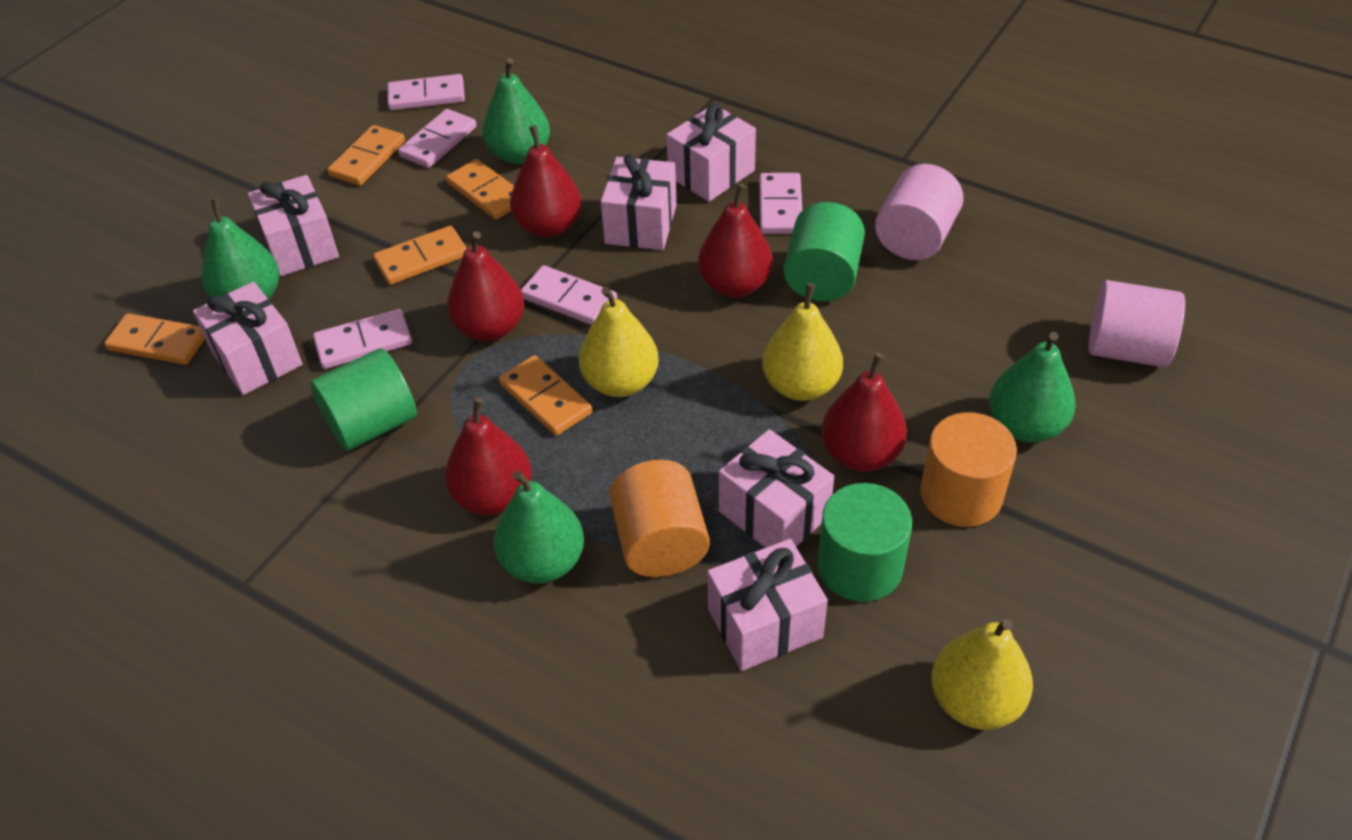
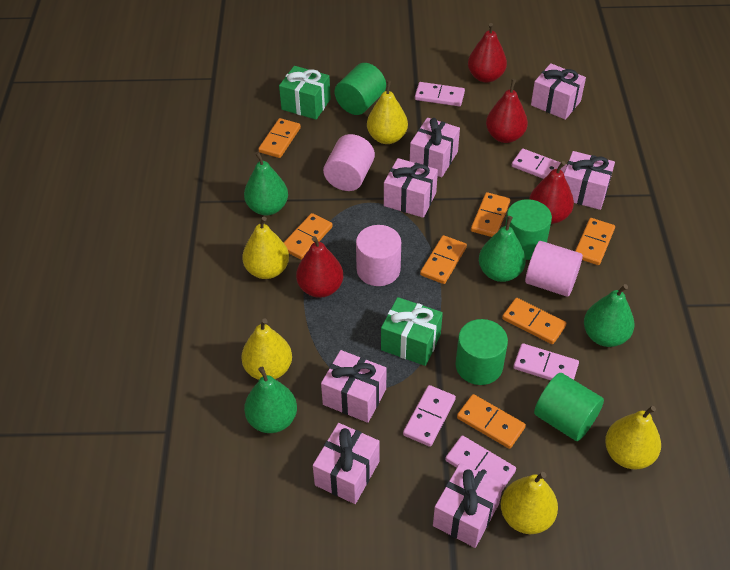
green cylinder: [310,348,417,451] [783,202,865,301] [817,483,912,602] = 3 -> [335,63,386,115] [455,319,508,385] [505,199,552,260] [534,373,604,441] = 4
green gift: none = 0 -> [279,66,331,120] [381,297,443,366] = 2
orange cylinder: [609,460,710,577] [920,412,1017,527] = 2 -> none = 0
orange domino: [104,313,205,365] [327,125,405,186] [373,226,467,285] [446,159,514,220] [499,355,592,436] = 5 -> [258,118,301,158] [284,213,333,260] [420,235,467,284] [457,394,526,449] [471,192,510,237] [502,298,566,344] [575,218,615,265] = 7
pink cylinder: [875,164,964,260] [1089,280,1185,367] = 2 -> [323,134,375,191] [356,225,401,286] [525,241,583,297] = 3
pink gift: [193,282,303,395] [248,175,339,276] [601,154,677,250] [666,103,756,202] [707,539,828,671] [719,429,834,548] = 6 -> [313,423,380,504] [321,350,387,423] [384,158,438,218] [410,118,460,177] [433,463,503,548] [531,63,586,120] [564,151,615,210] = 7
red pear: [445,397,532,515] [447,231,524,341] [510,125,581,237] [698,183,773,297] [821,353,907,472] = 5 -> [296,236,343,298] [468,23,507,83] [486,79,528,143] [529,161,574,224] = 4
yellow pear: [579,286,659,397] [762,283,843,401] [931,619,1033,730] = 3 -> [241,318,292,380] [242,217,289,279] [367,80,408,144] [501,472,558,534] [605,406,661,470] = 5

